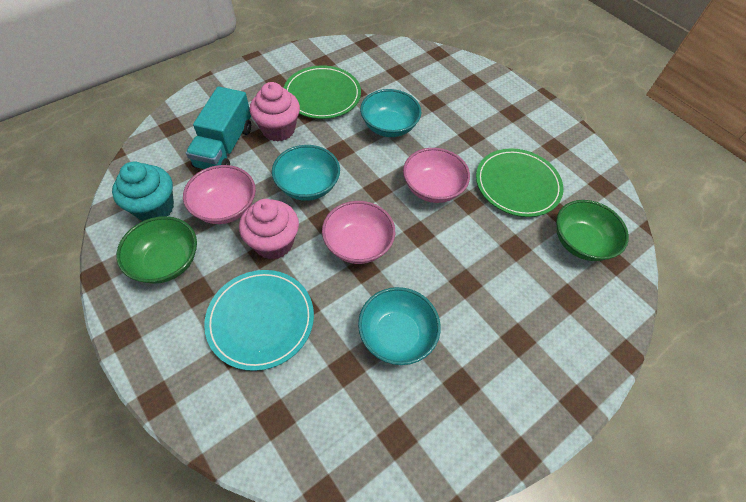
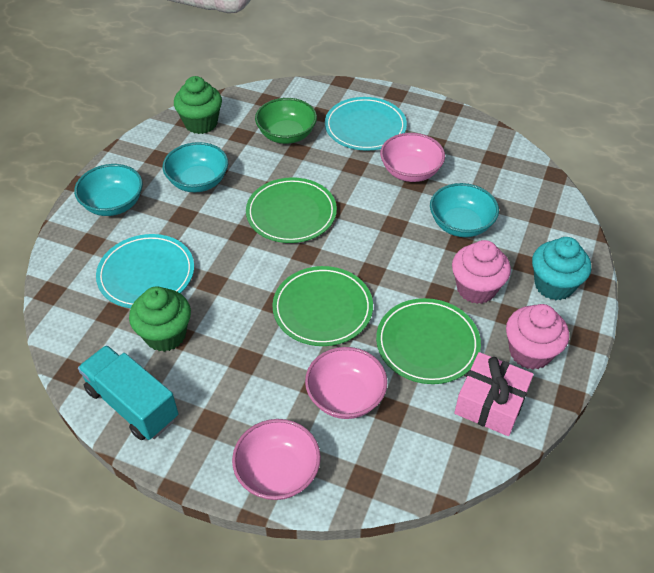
green bowl: [116,216,197,284] [556,200,629,261] = 2 -> [255,98,317,144] = 1
green cupcake: none = 0 -> [129,286,191,352] [174,76,222,134] = 2
green plate: [284,66,361,119] [476,148,563,217] = 2 -> [246,177,337,243] [272,266,373,346] [376,298,481,384] = 3
pink gift: none = 0 -> [454,352,534,436] = 1
turquoise plate: [204,270,314,371] = 1 -> [96,234,194,308] [325,97,407,151] = 2

